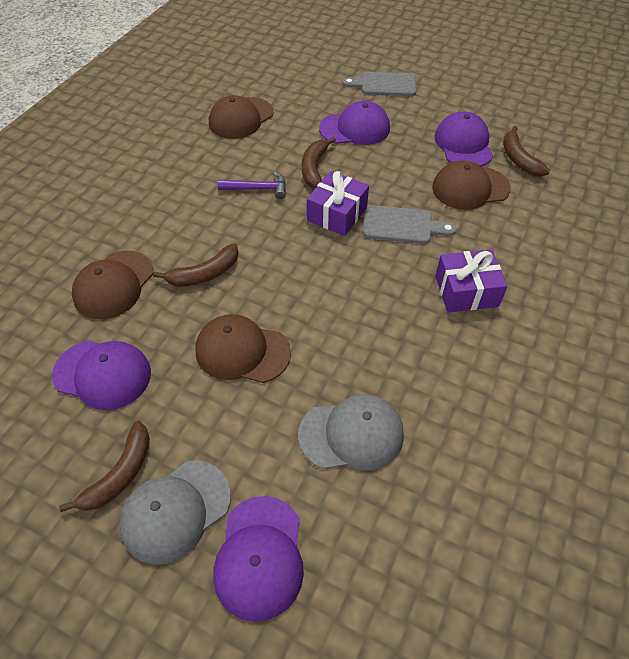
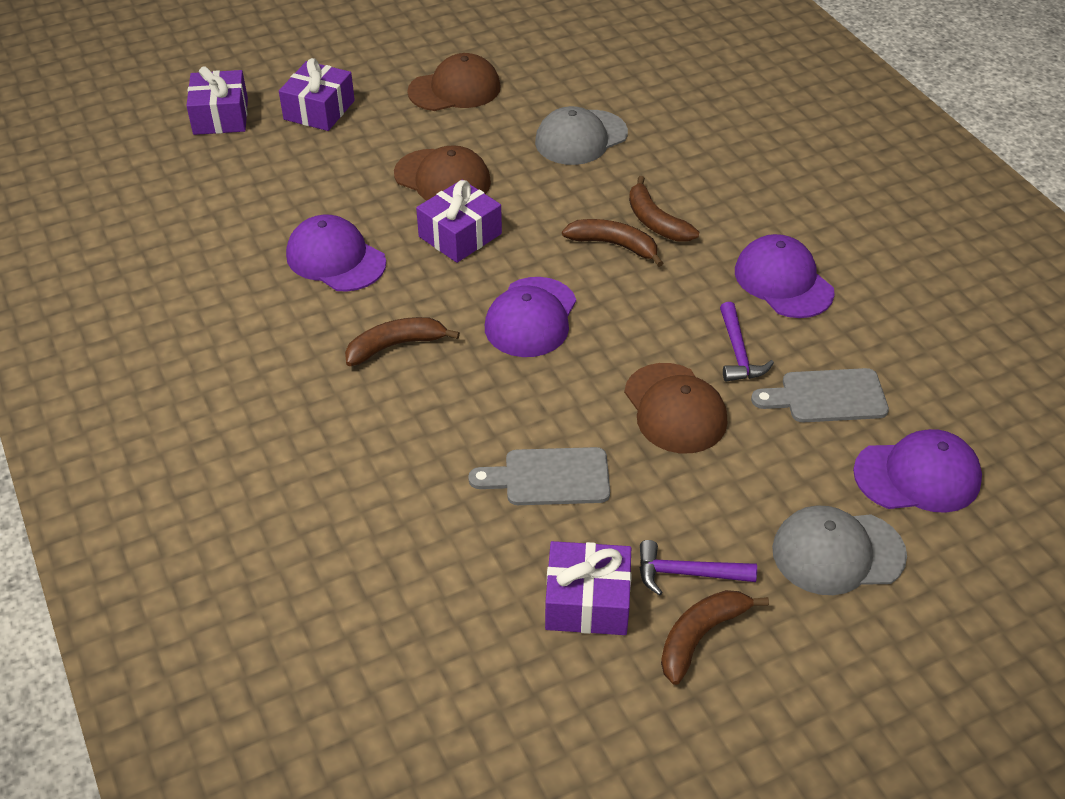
brown cap: [72,251,154,319] [195,314,291,383] [209,95,274,139] [432,160,511,210] = 4 -> [394,145,491,200] [407,53,501,111] [624,363,727,453] = 3
purple gift: [307,171,369,236] [435,249,508,313] = 2 -> [186,66,248,135] [279,58,355,131] [416,180,502,263] [545,541,632,635] = 4
purple hammer: [218,172,286,199] = 1 -> [639,540,757,596] [720,302,774,382] = 2

